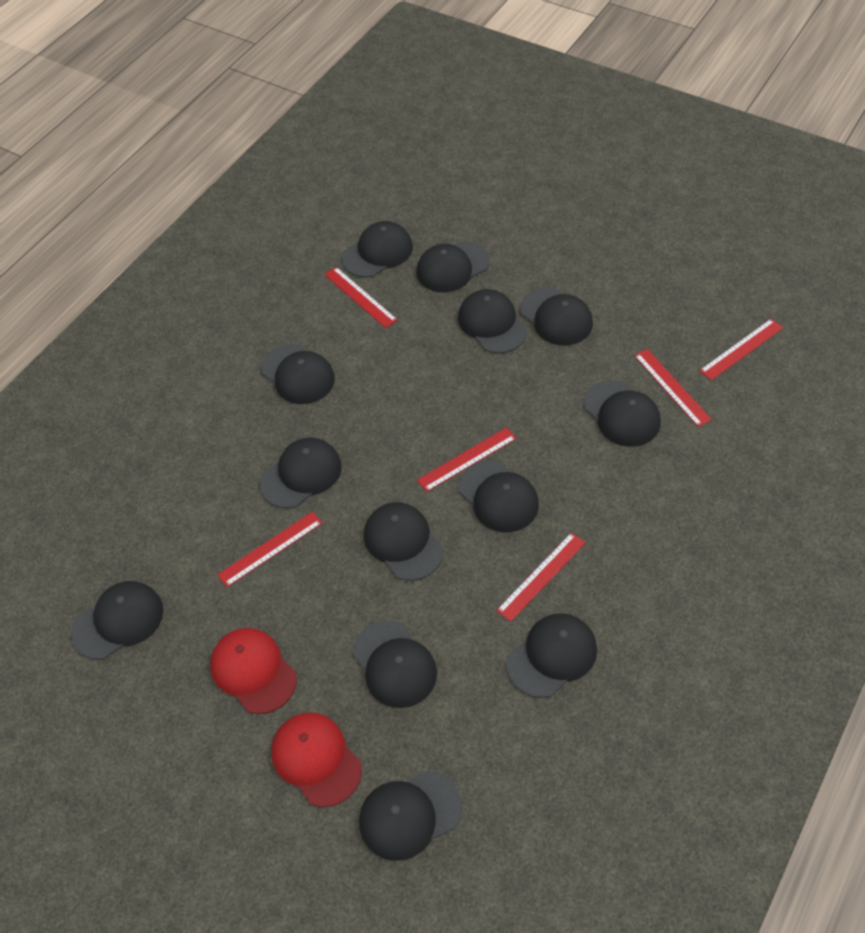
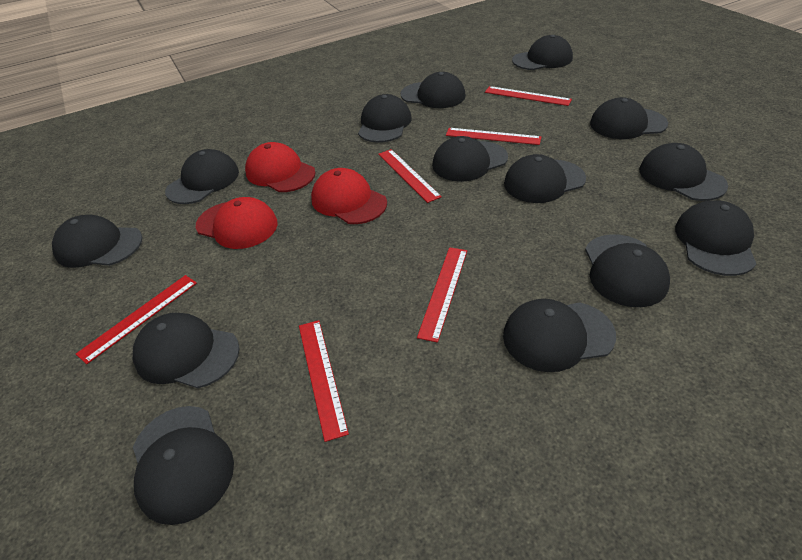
black cap: [71,581,164,660] [260,438,342,508] [261,344,335,404] [342,221,413,278] [353,620,437,708] [359,771,462,861] [364,502,443,581] [416,241,489,292] [458,289,527,353] [459,461,539,532] [507,613,597,698] [520,288,593,346] [584,380,661,447] = 13 -> [52,215,142,268] [133,313,240,388] [133,406,234,525] [165,149,239,204] [358,94,412,143] [401,72,466,108] [432,136,508,182] [503,299,616,372] [504,154,586,203] [512,35,573,70] [585,234,670,307] [590,97,668,139] [639,143,728,201] [675,200,756,276] = 14
red cap: [210,628,297,714] [271,713,362,807] = 2 -> [196,197,278,249] [245,142,316,192] [311,168,387,224] = 3

